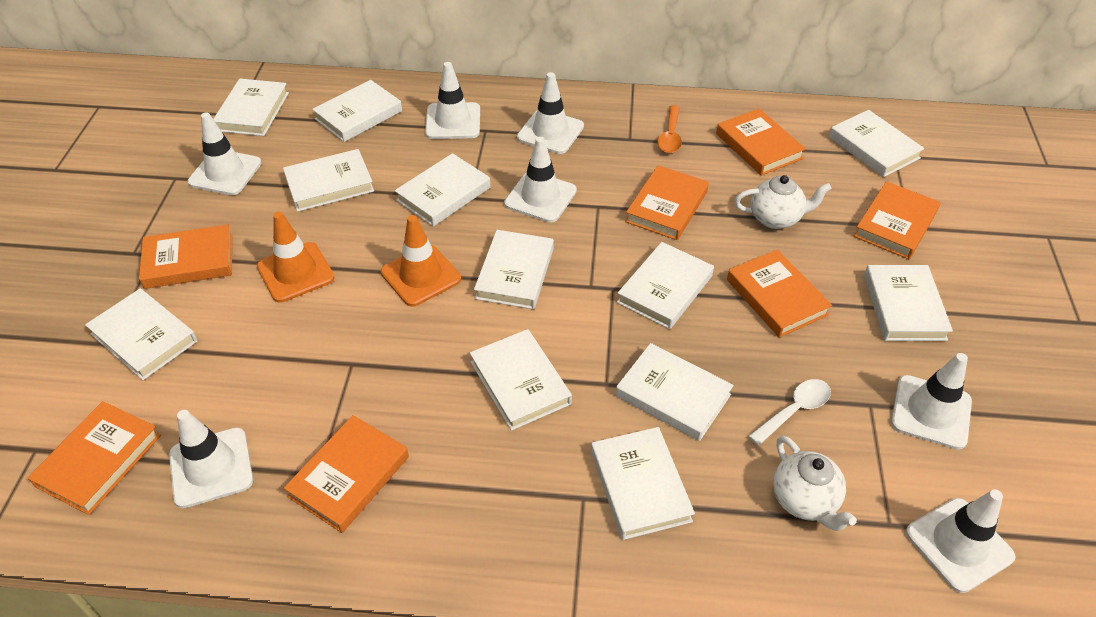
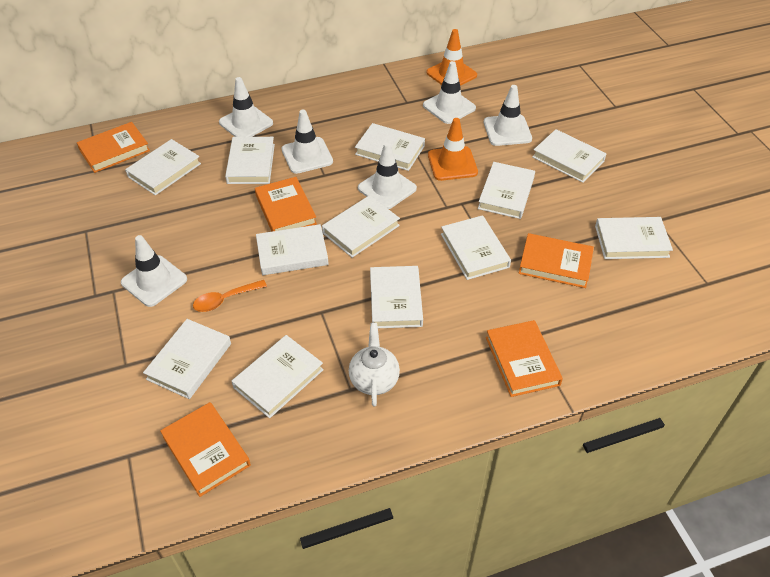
orange book: [28,401,161,515] [139,225,232,289] [284,415,409,533] [625,165,709,240] [716,109,806,176] [727,249,832,338] [853,181,941,259] = 7 -> [77,122,150,173] [160,402,251,497] [255,177,317,232] [486,320,563,397] [519,233,594,288] = 5
white spoon: [749,379,831,446] = 1 -> none = 0
white teapot: [734,175,832,229] [773,435,857,531] = 2 -> [349,323,400,406] = 1
white traffic cone: [169,410,253,508] [188,112,262,195] [425,62,480,139] [504,137,577,223] [517,72,584,154] [891,353,972,450] [906,489,1016,593] = 7 -> [121,235,187,307] [219,77,273,137] [282,110,333,174] [358,142,417,209] [423,61,476,124] [484,85,532,146] = 6

